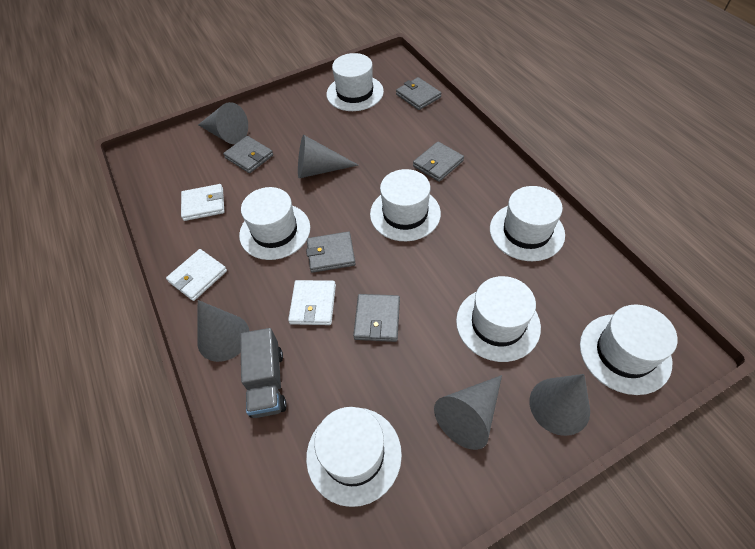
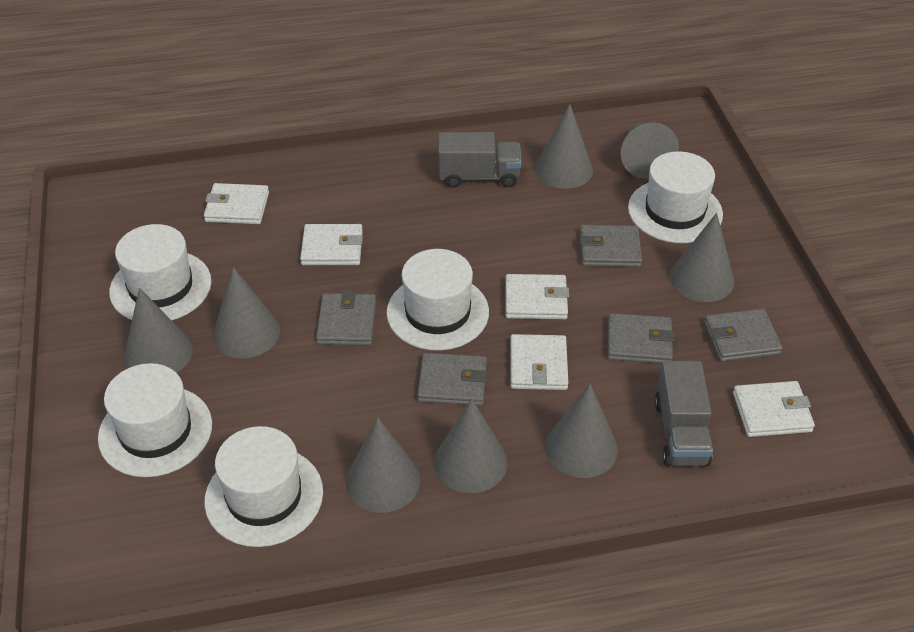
grey cone: [197,300,249,362] [198,102,248,144] [298,135,358,178] [434,375,502,450] [529,374,590,436] = 5 -> [124,288,193,373] [213,267,280,358] [346,417,420,513] [434,398,507,493] [535,104,593,189] [545,384,618,478] [621,122,679,179] [670,213,734,302] = 8
grey truck: [240,328,287,418] = 1 -> [438,132,521,188] [654,361,713,466] = 2
white hat: [239,187,310,260] [306,407,402,507] [326,53,384,111] [370,169,441,241] [456,276,541,362] [490,186,565,261] [580,304,677,395] = 7 -> [98,363,212,477] [109,224,211,320] [204,426,323,547] [386,249,489,351] [628,152,723,243] = 5
white wallet: [166,249,227,301] [181,184,224,221] [288,280,336,325] = 3 -> [204,183,269,224] [300,224,363,265] [505,274,569,319] [510,334,568,390] [733,381,815,437] = 5

